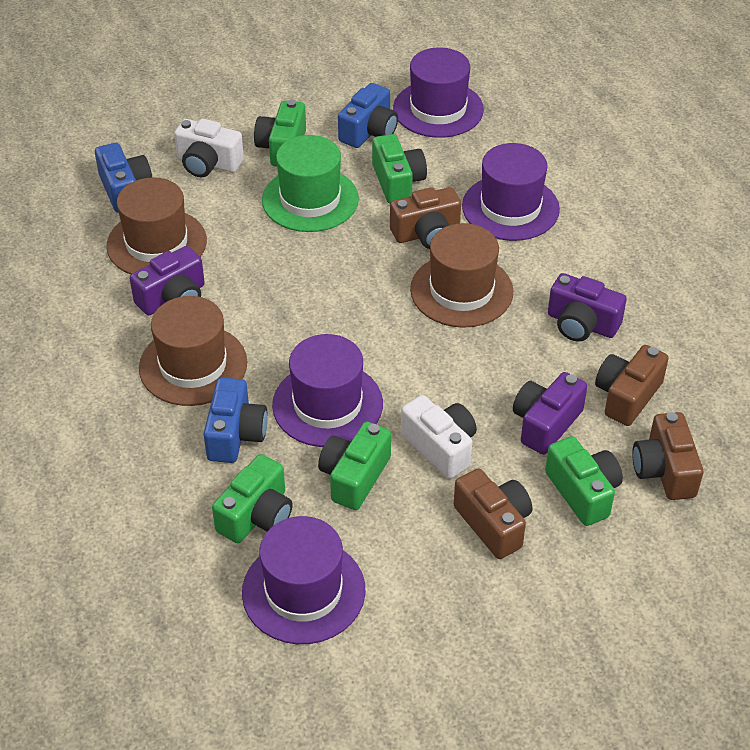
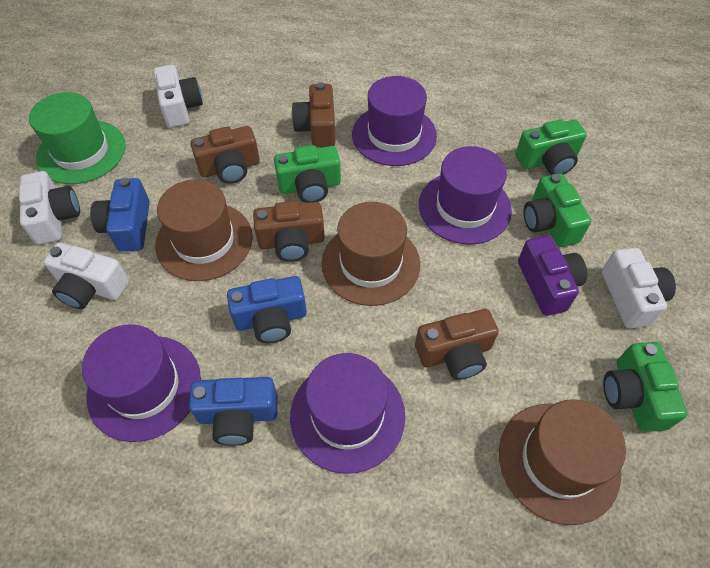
green camera: [212,454,293,543] [254,99,306,167] [318,422,391,510] [372,134,427,204] [545,436,623,526] = 5 -> [274,145,341,203] [515,119,587,175] [523,173,591,247] [603,342,688,432] = 4
purple camera: [130,246,205,315] [513,372,587,455] [548,273,627,342] = 3 -> [518,236,587,316] = 1
white camera: [174,119,244,177] [401,395,477,479] = 2 -> [19,171,80,245] [43,243,129,309] [153,65,203,128] [602,248,676,329] = 4

